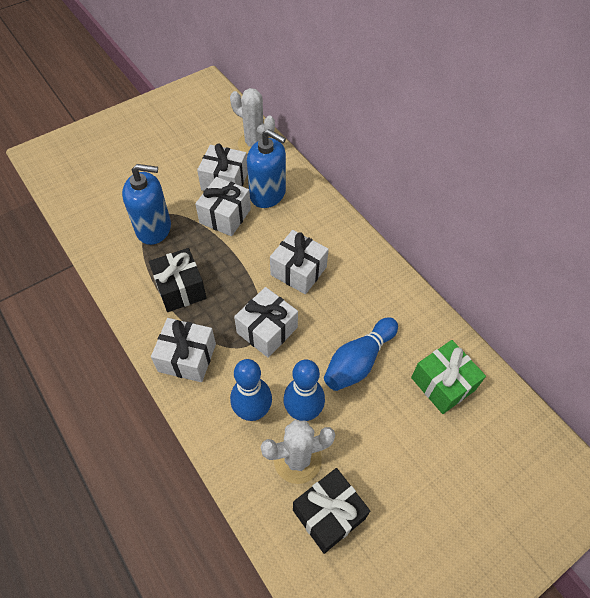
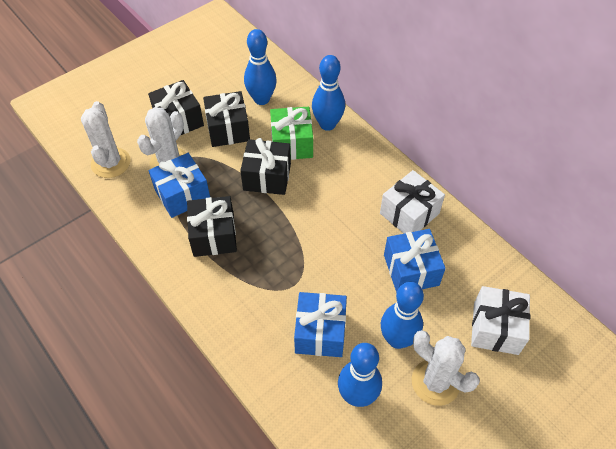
black gift: [149,248,207,312] [293,468,370,554] = 2 -> [148,80,204,135] [187,196,237,257] [203,91,250,147] [240,138,291,195] = 4
blue bowling pin: [230,359,272,421] [283,359,325,421] [324,317,398,391] = 3 -> [244,29,277,105] [312,55,345,131] [338,343,382,407] [381,282,424,349] = 4
blue gift: none = 0 -> [148,153,210,218] [294,292,347,357] [384,229,446,293] = 3
blue soap dispenser: [122,164,171,245] [247,129,286,208] = 2 -> none = 0
white cactus: [230,88,275,154] [261,420,335,484] = 2 -> [81,101,131,178] [137,107,186,169] [412,330,480,406] = 3
white gift: [151,318,216,382] [195,177,251,236] [197,143,248,191] [234,287,298,358] [270,230,329,294] = 5 -> [380,170,445,234] [471,286,530,355] = 2

